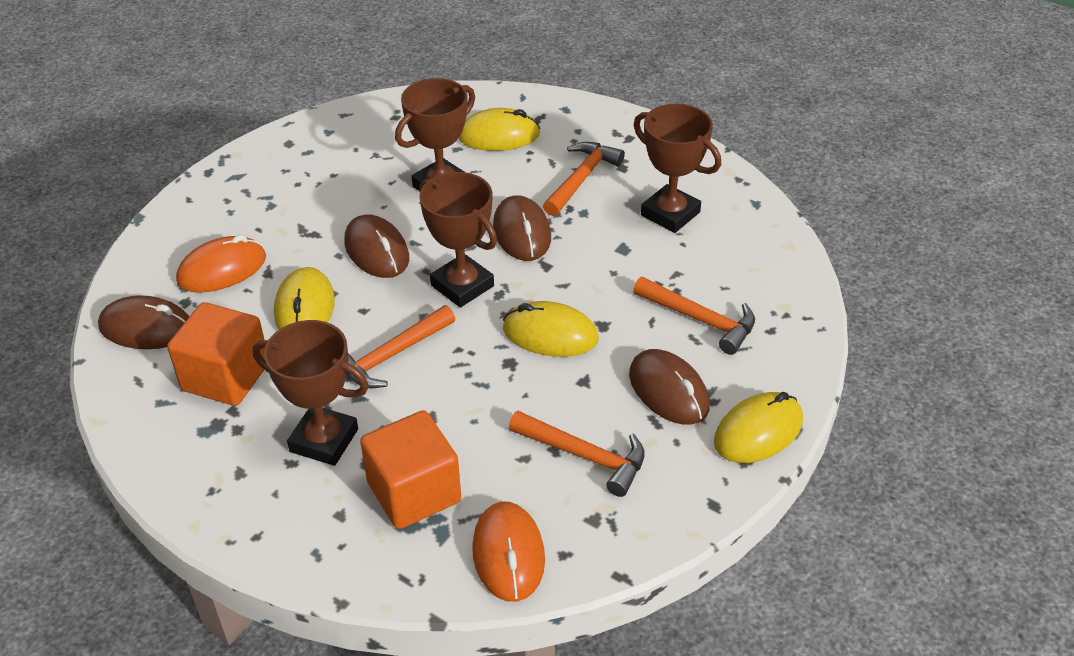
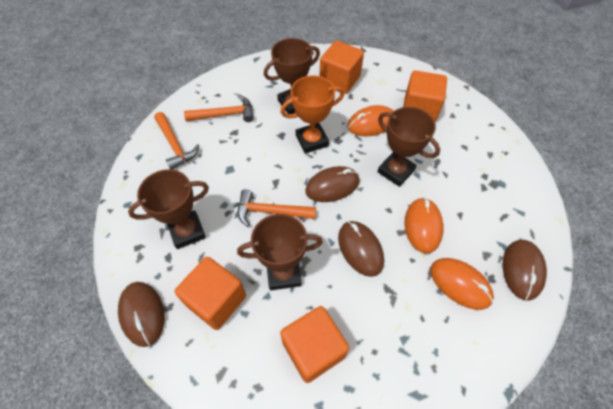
orange cube: [167,302,265,406] [360,410,461,529] = 2 -> [175,257,246,330] [280,306,349,383] [320,41,364,94] [403,70,447,122] = 4
orange hammer: [346,305,455,388] [509,411,645,497] [543,142,625,216] [633,277,755,355] = 4 -> [154,112,199,170] [184,95,254,122] [238,189,316,227] = 3
orange mouse: [176,235,266,293] [472,501,545,602] = 2 -> [347,105,393,136] [405,197,444,254] [430,258,494,310] = 3
orange trophy: none = 0 -> [280,76,344,154] = 1
yellow mouse: [274,267,335,330] [459,108,540,151] [503,301,599,357] [714,392,803,463] = 4 -> none = 0

